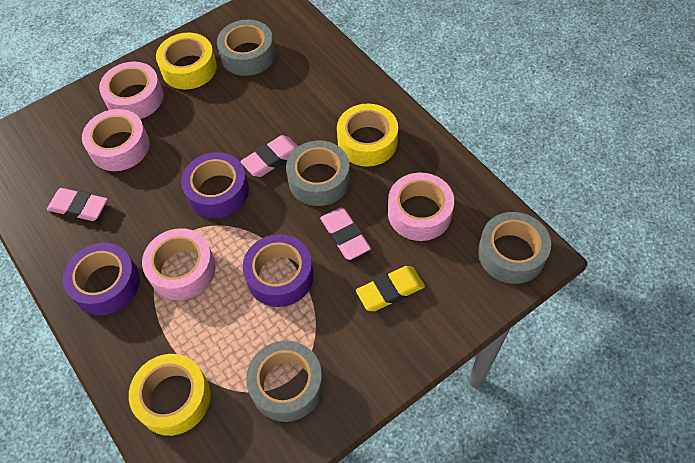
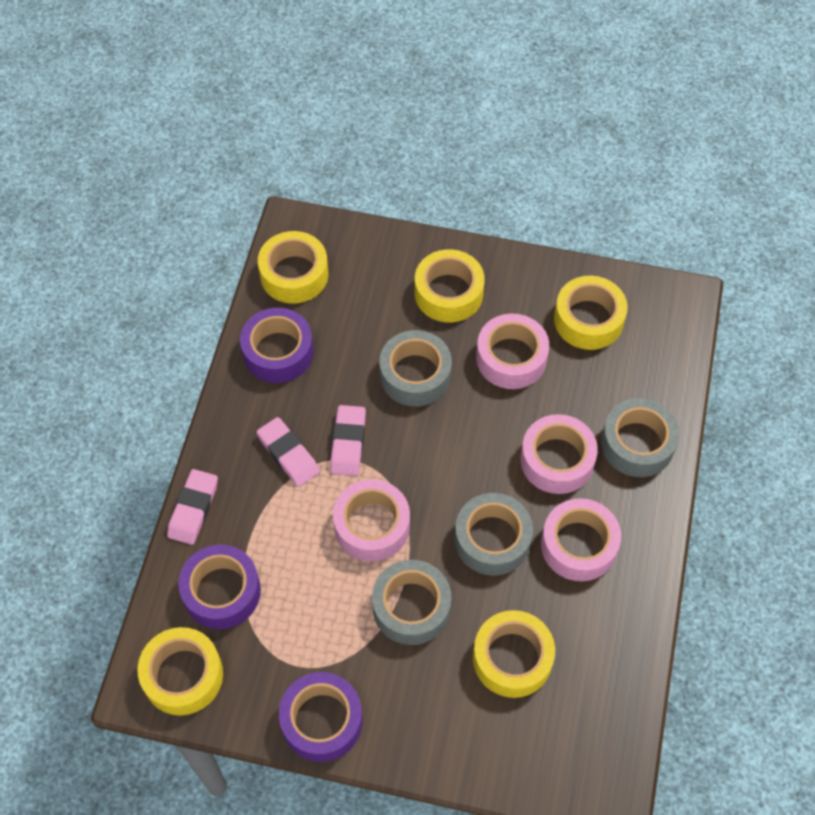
yellow eraser: [356,266,425,311] = 1 -> none = 0
yellow tape: [129,354,211,436] [156,33,217,89] [337,104,398,167] = 3 -> [138,627,223,716] [258,231,328,304] [415,249,485,323] [473,610,555,698] [554,276,628,350] = 5

